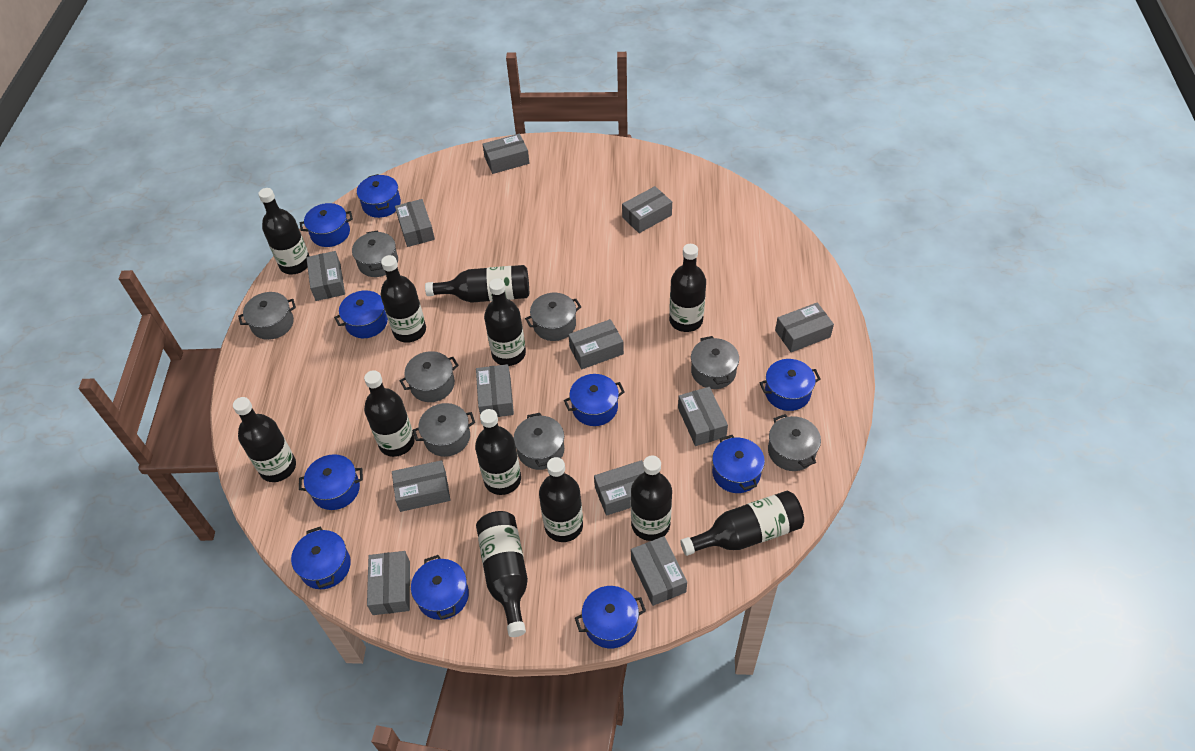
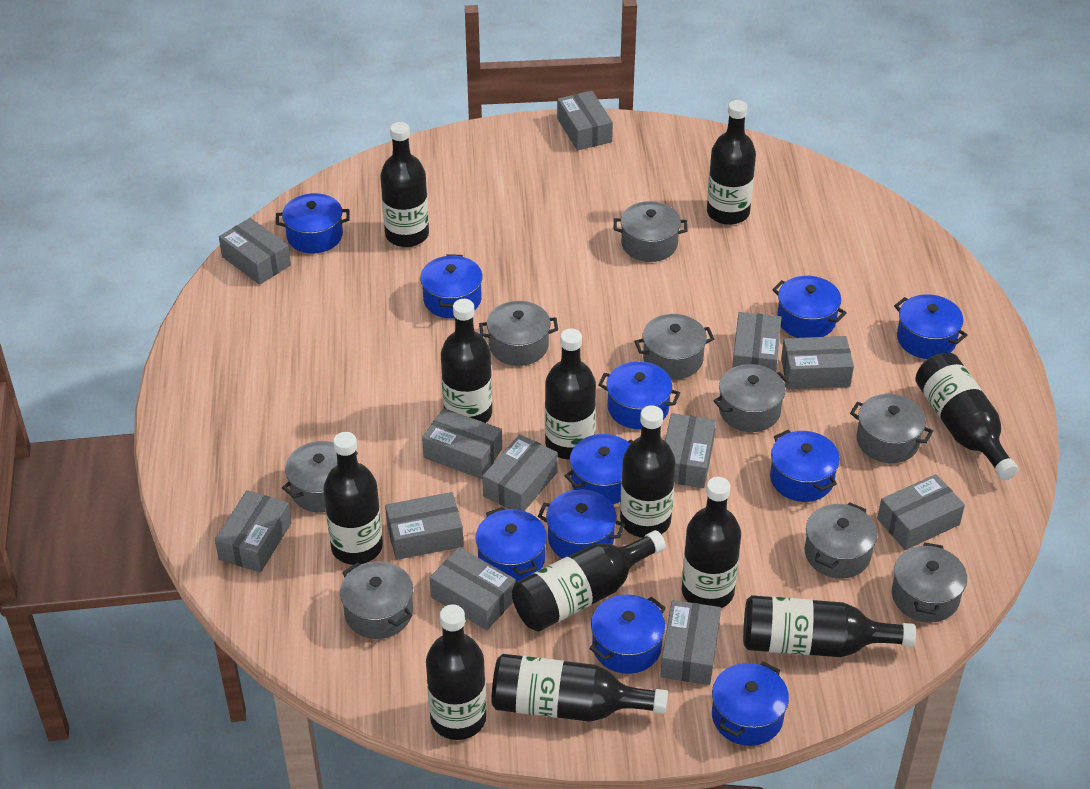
blue pot: [291,526,351,589] [299,454,363,510] [300,203,353,247] [334,290,388,338] [357,174,401,218] [411,555,469,620] [564,374,625,426] [575,586,646,648] [712,435,765,493] [760,359,821,411] = 10 -> [276,193,350,253] [420,254,483,319] [476,507,547,582] [538,490,625,558] [565,434,633,504] [589,594,666,674] [598,361,680,429] [712,661,789,746] [770,430,840,502] [772,276,847,338] [894,294,967,359] = 11
grey pot: [238,292,296,340] [352,230,398,277] [400,351,459,402] [413,403,475,457] [514,413,564,470] [525,293,581,341] [691,336,739,389] [768,414,821,471] = 8 -> [282,441,358,513] [340,561,413,639] [479,301,558,366] [614,201,688,262] [634,314,714,379] [713,364,790,432] [804,502,877,579] [850,394,933,463] [892,542,967,623] = 9

